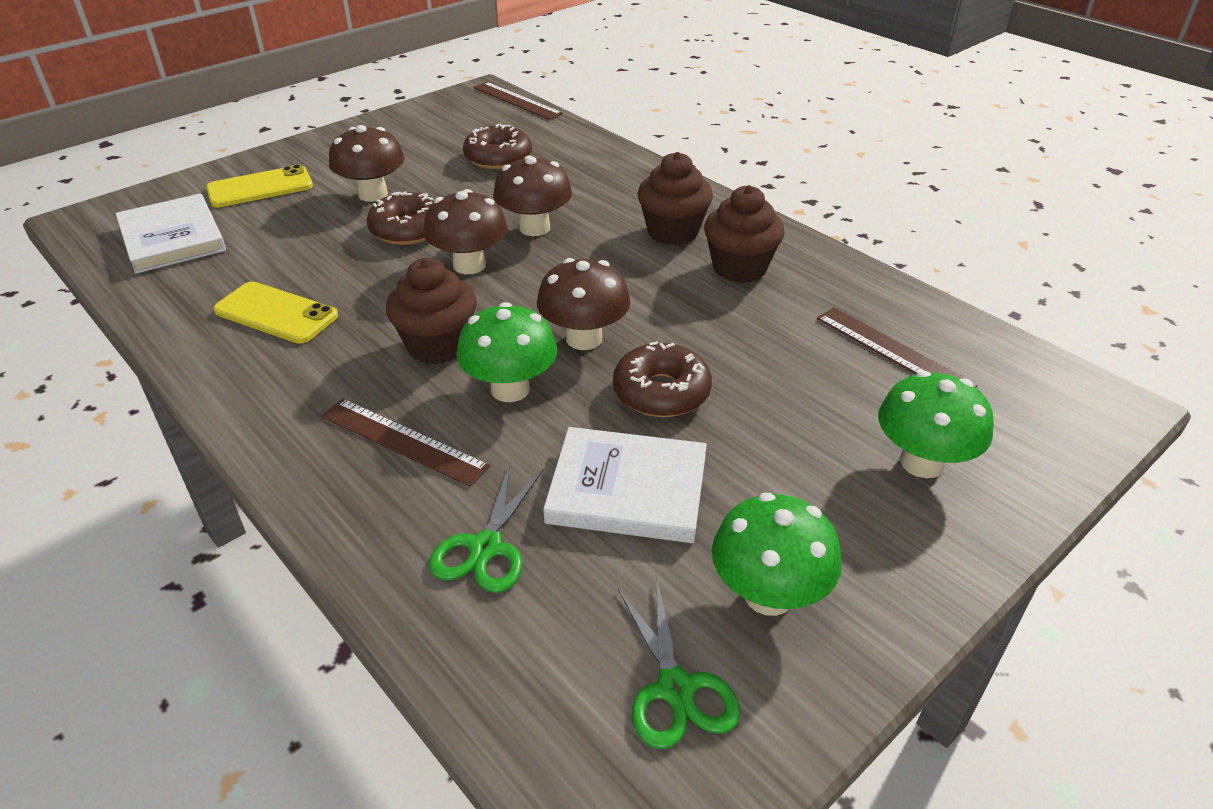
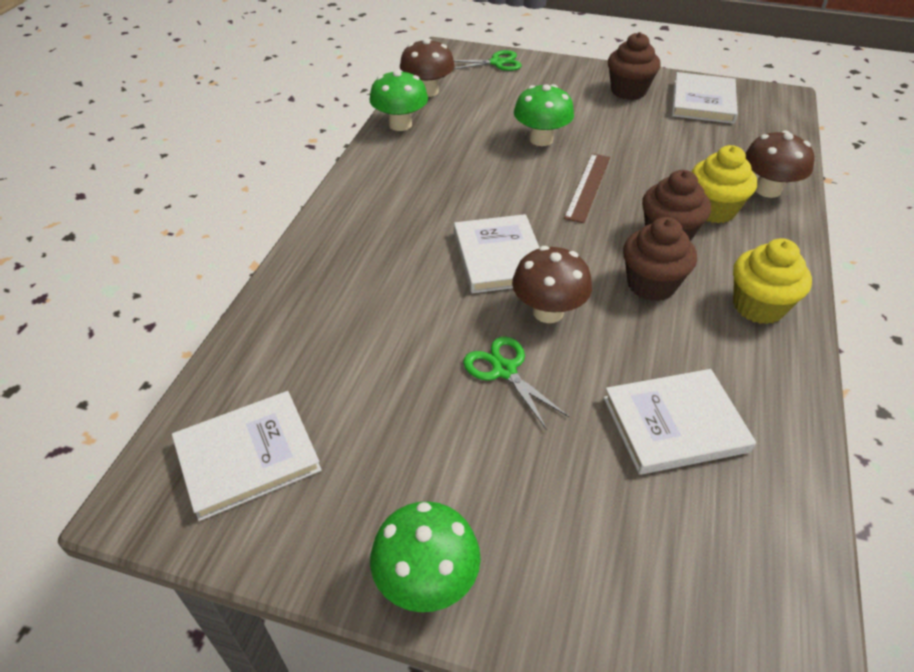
brown donut: [367,191,435,245] [463,124,532,170] [613,341,712,417] = 3 -> none = 0
brown mushroom: [329,125,405,202] [423,189,508,274] [493,156,572,236] [537,258,630,350] = 4 -> [400,38,455,97] [512,246,592,323] [745,130,815,198] = 3
brown ruler: [321,399,490,487] [473,82,563,120] [817,307,978,387] = 3 -> [564,153,610,223] = 1
white book: [115,193,226,274] [543,427,707,543] = 2 -> [172,391,322,521] [454,214,540,293] [603,369,756,475] [672,72,738,124] = 4
yellow cupcake: none = 0 -> [692,145,757,223] [733,238,812,324] = 2
yellow phone: [206,164,313,208] [213,281,338,344] = 2 -> none = 0

